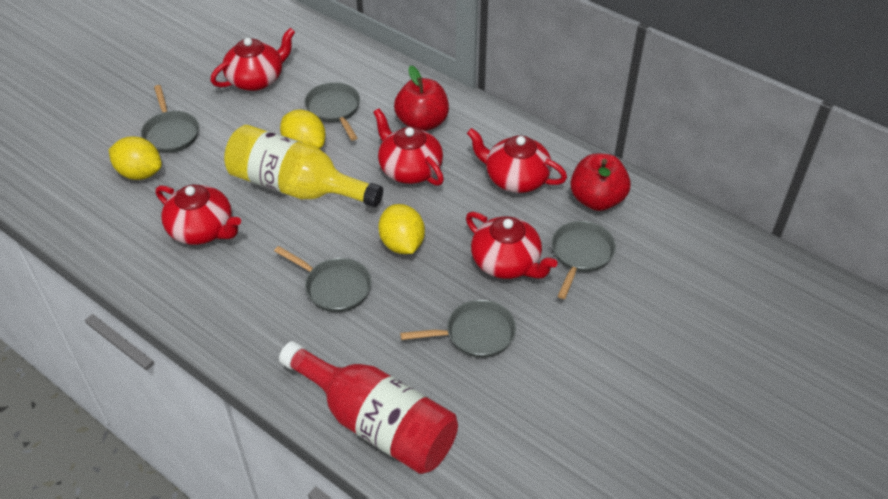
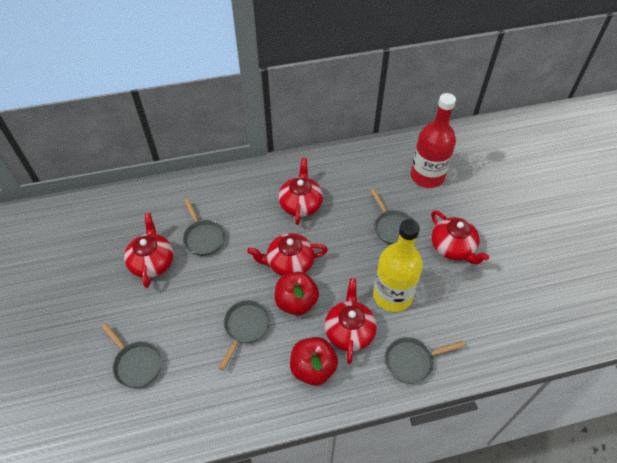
yellow lemon: [109,136,162,180] [280,110,326,149] [378,204,425,254] = 3 -> none = 0

